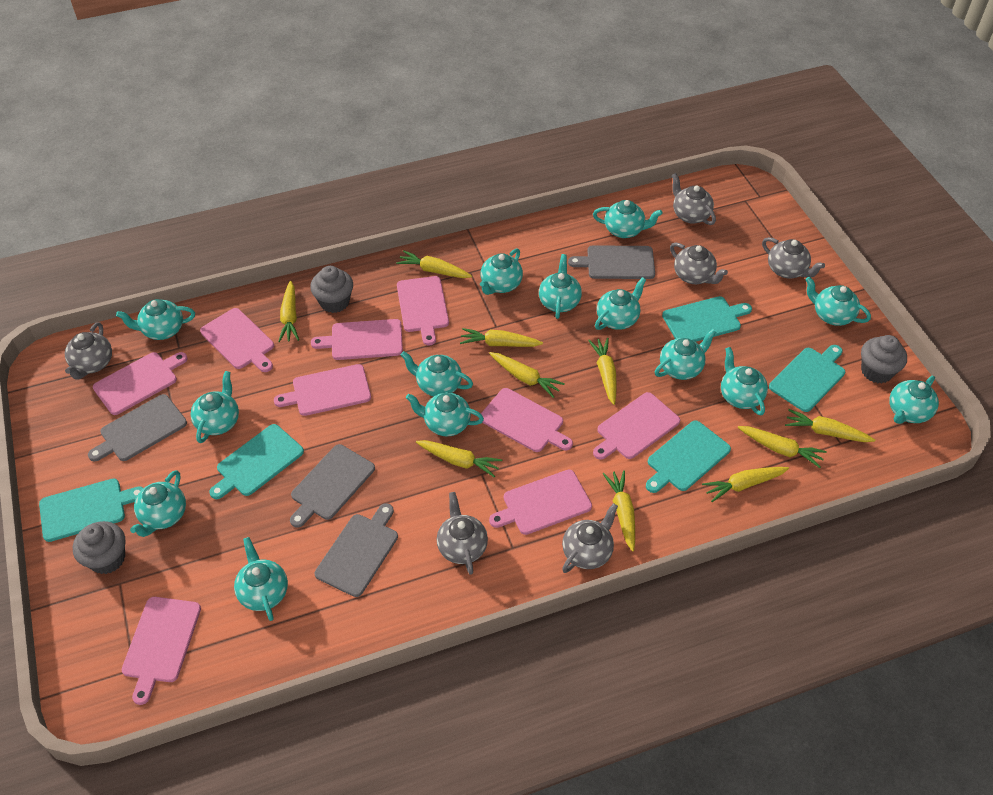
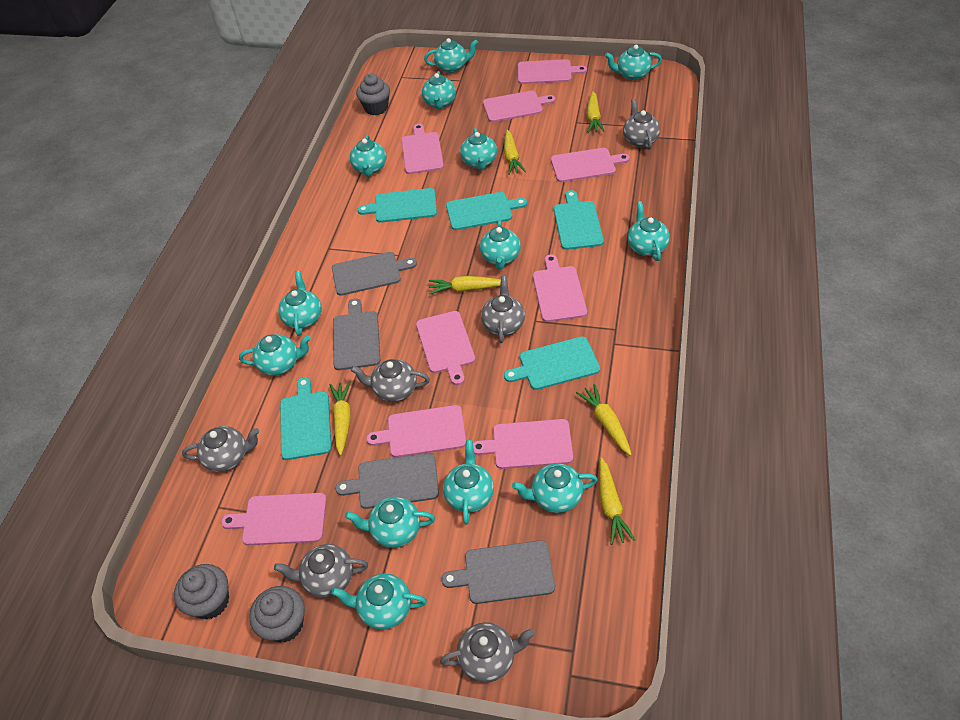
turquoise teapot: [116,299,195,340] [130,470,186,537] [191,371,239,443] [234,537,288,621] [400,351,473,396] [406,392,484,436] [480,248,523,295] [539,254,582,319] [593,200,663,238] [595,277,646,330] [655,329,716,380] [721,347,768,415] [805,277,871,326] [889,376,939,424] = 14 -> [239,334,311,376] [278,271,322,336] [331,573,427,630] [345,497,435,548] [350,134,387,177] [422,71,456,109] [424,38,478,73] [443,440,494,525] [460,128,497,170] [480,220,521,269] [512,463,598,513] [605,45,662,80] [628,201,670,261] = 13
yellow carrot: [278,281,299,342] [396,250,472,278] [416,440,502,478] [460,328,543,347] [489,352,565,398] [588,338,617,405] [603,470,635,552] [702,467,789,502] [738,426,827,468] [785,409,875,442] = 10 -> [329,381,351,455] [429,276,501,295] [504,130,526,175] [576,384,632,456] [587,91,605,133] [599,458,635,545] = 6

